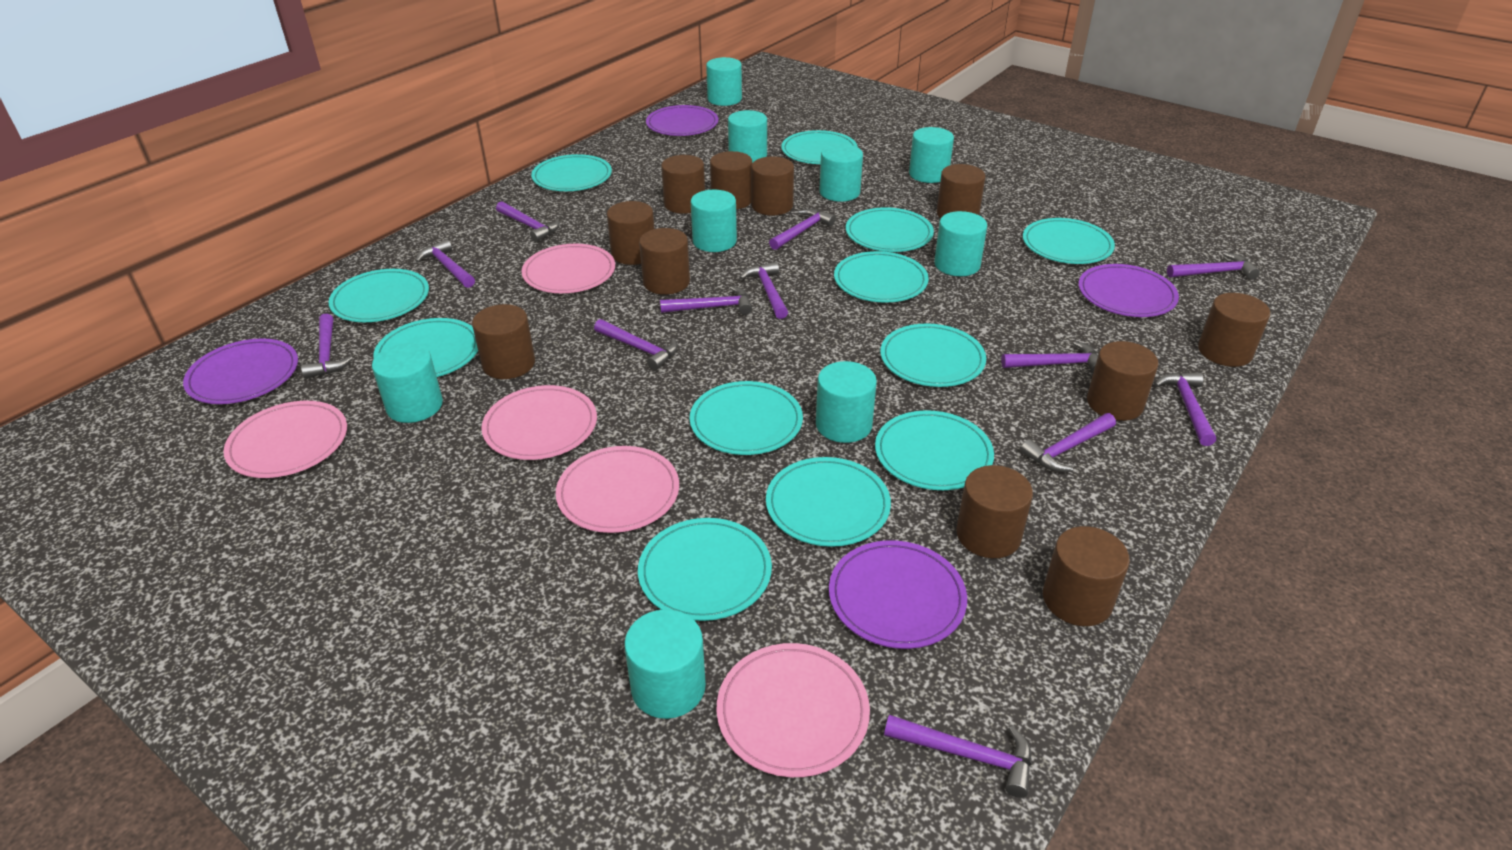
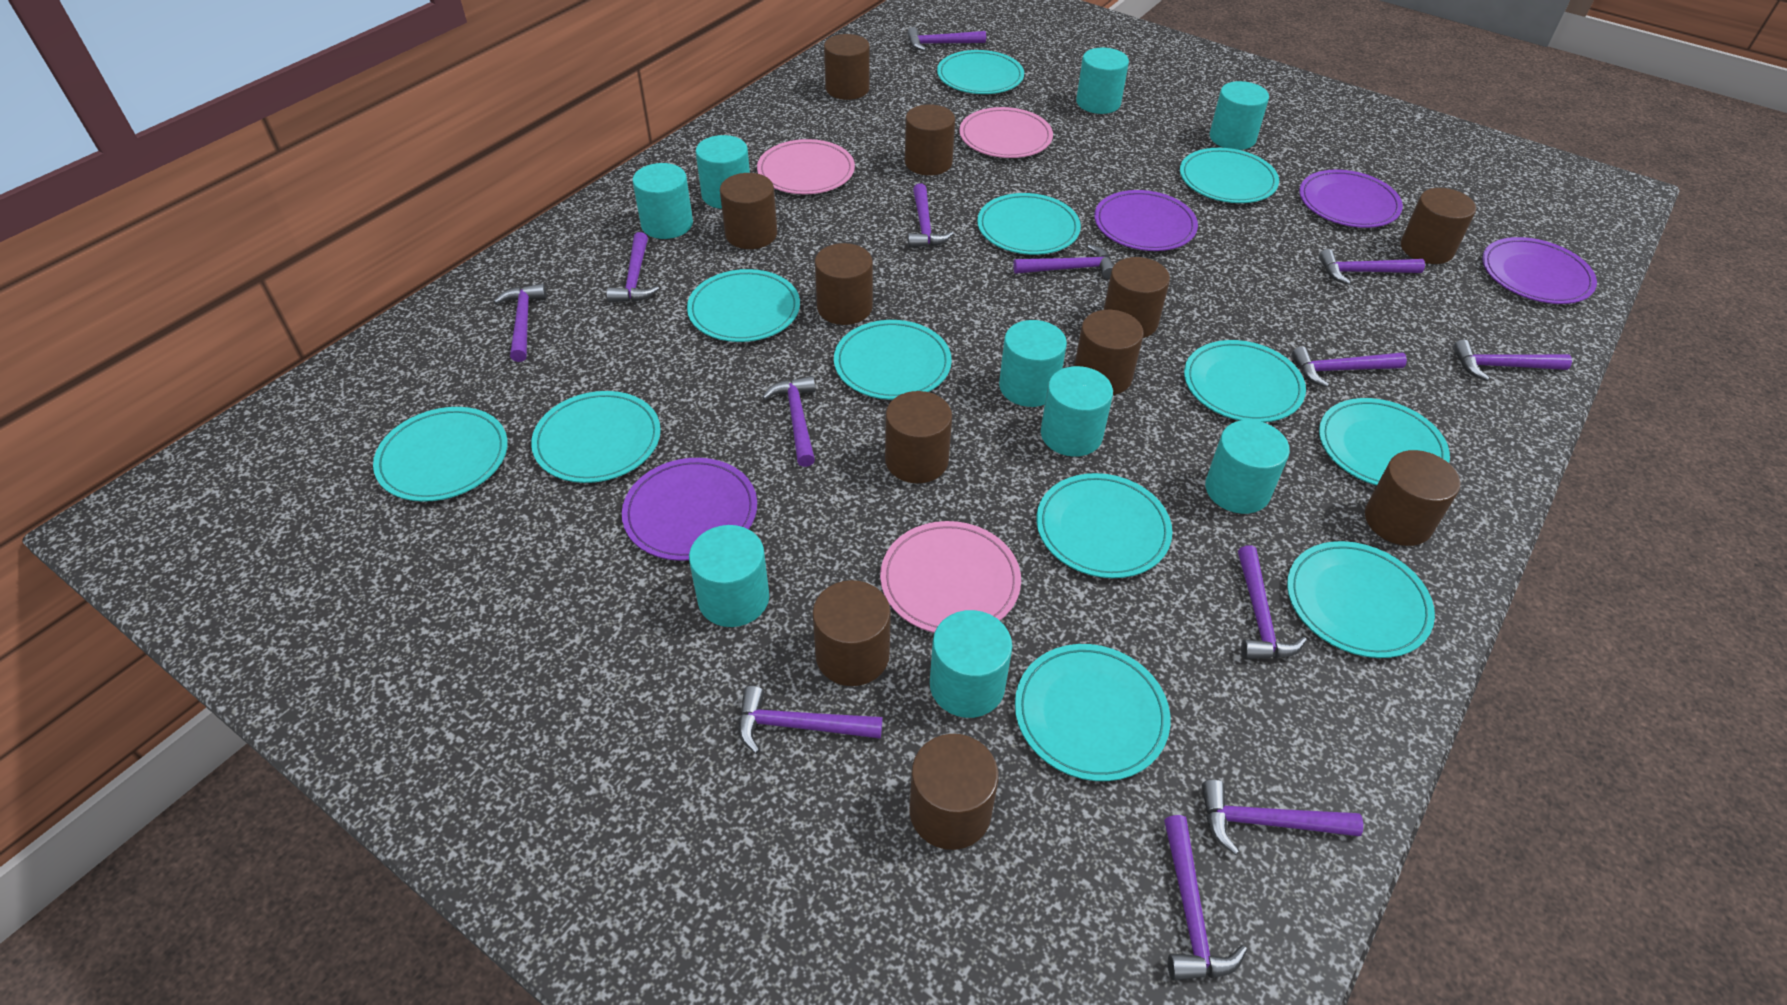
pink plate: [224,401,347,478] [482,385,597,460] [522,244,615,293] [556,446,679,533] [717,643,870,777] = 5 -> [757,139,855,194] [880,521,1021,633] [959,107,1053,158] = 3
purple hammer: [301,314,353,379] [415,239,475,288] [496,201,560,242] [594,319,678,370] [660,286,752,315] [739,262,788,319] [769,209,836,250] [884,715,1032,798] [1001,341,1098,374] [1020,413,1116,472] [1154,372,1216,446] [1167,253,1260,279] = 12 -> [493,284,547,362] [607,232,659,303] [739,686,883,754] [762,376,816,467] [907,27,986,51] [908,184,954,248] [1013,244,1114,279] [1164,815,1247,980] [1202,780,1363,855] [1238,545,1307,660] [1291,346,1407,387] [1319,249,1425,285] [1453,340,1572,381] = 13

